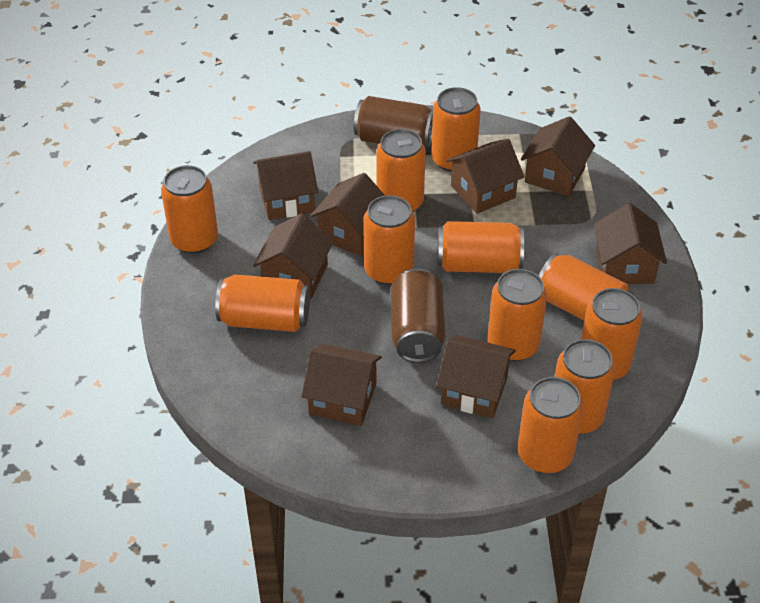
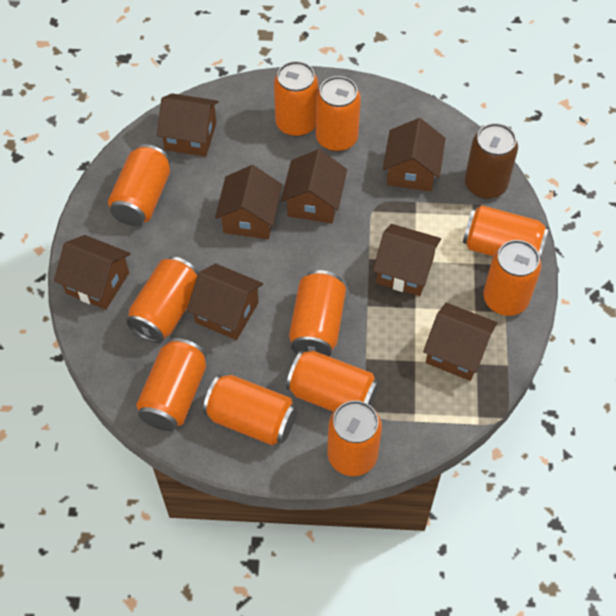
brown can: [354,96,433,148] [391,268,446,363] = 2 -> [465,123,518,199] = 1

